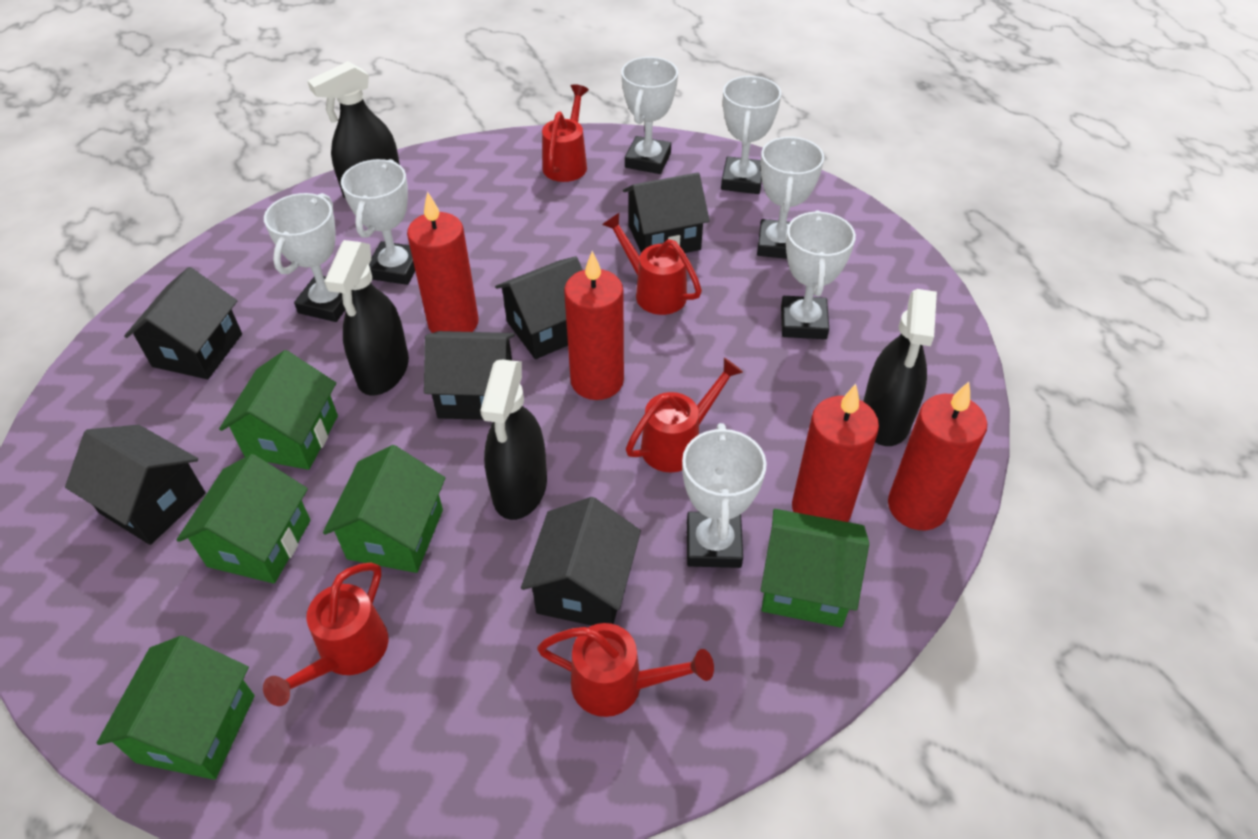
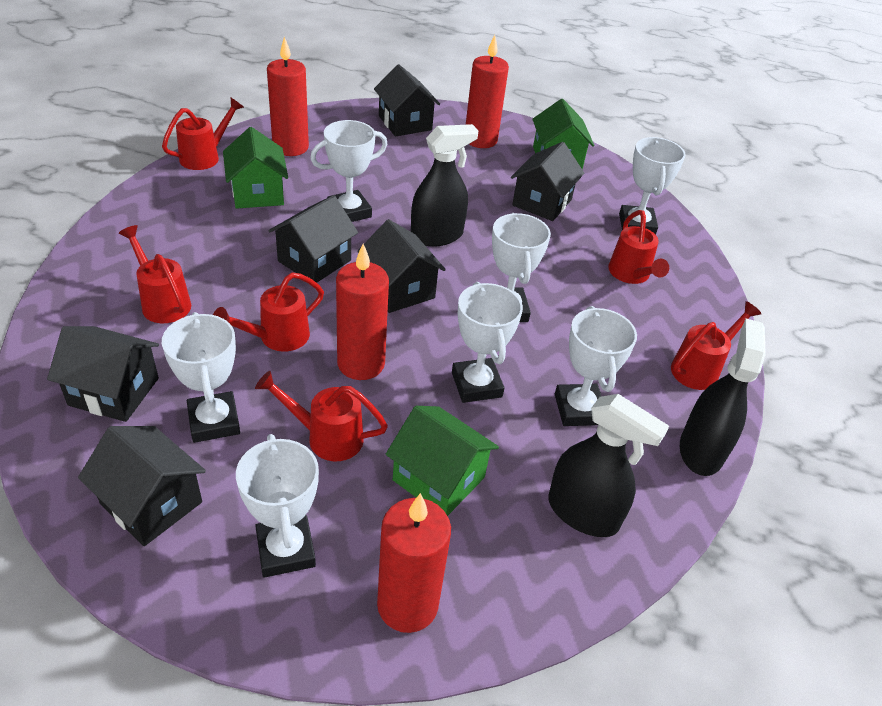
black spray bottle: [308,61,400,199] [324,240,409,395] [480,360,547,520] [863,289,937,446] = 4 -> [411,124,478,247] [548,394,669,537] [680,319,766,476] = 3
green house: [97,636,255,780] [177,454,311,584] [219,350,338,470] [323,445,445,573] [761,509,869,628] = 5 -> [223,127,288,209] [386,406,499,516] [532,99,594,170] = 3
red watering can: [263,562,388,706] [537,623,714,717] [542,84,589,182] [602,213,702,315] [626,358,744,472] = 5 -> [119,225,191,323] [162,97,244,170] [213,272,324,352] [255,371,388,461] [608,210,669,284] [671,301,762,390] = 6

